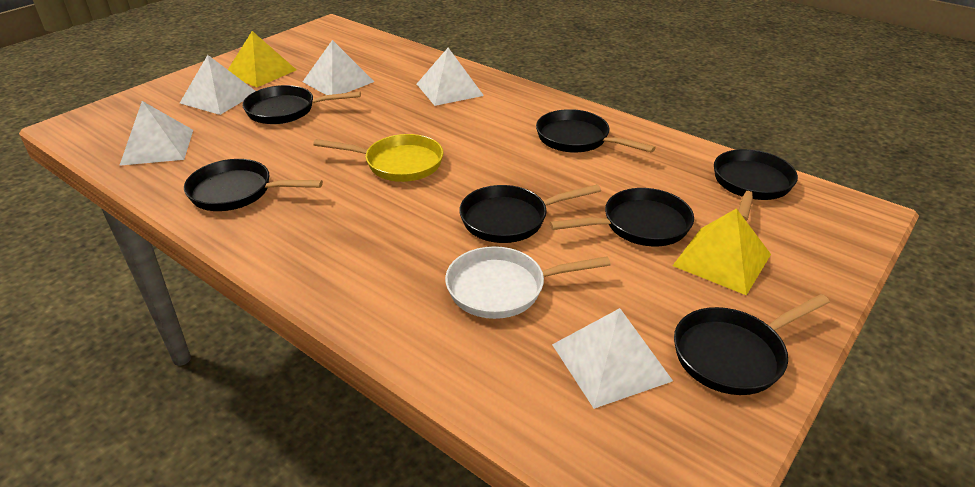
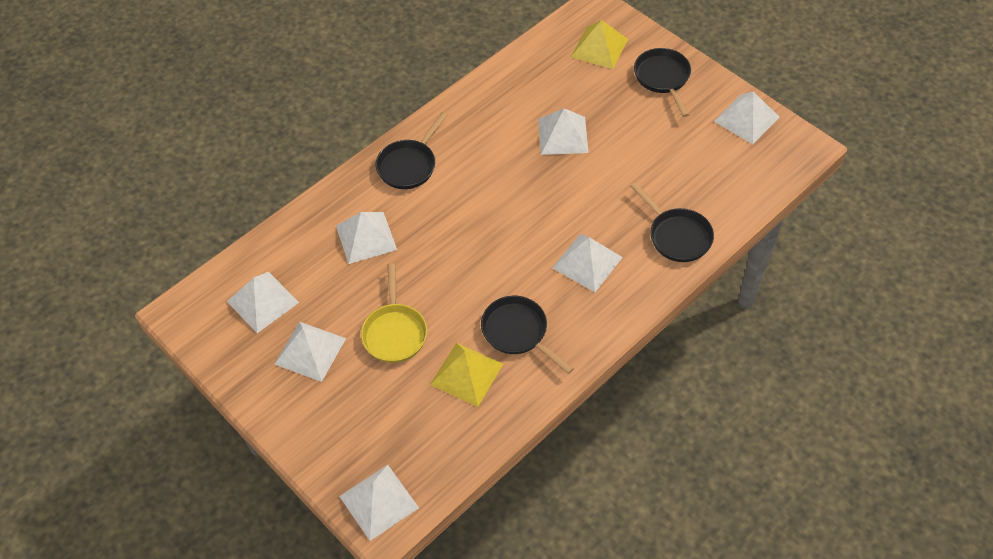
black pan: [184,159,323,211] [242,85,361,124] [459,184,601,243] [536,109,656,153] [549,188,694,246] [674,294,830,395] [714,149,798,221] = 7 -> [376,112,448,189] [481,296,574,374] [630,182,714,262] [634,48,691,117] = 4
white pan: [445,246,611,319] = 1 -> none = 0
white pyramid: [119,101,193,166] [180,55,255,115] [303,40,374,95] [417,48,484,106] [552,308,673,409] = 5 -> [227,272,299,333] [274,322,346,382] [336,212,397,264] [339,465,419,541] [538,108,589,155] [552,234,623,292] [714,91,779,144] = 7

